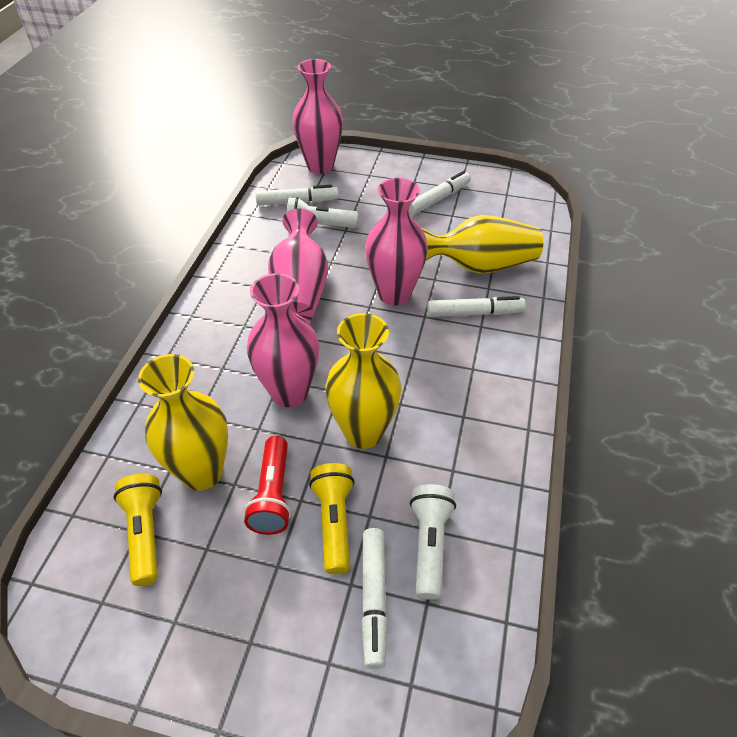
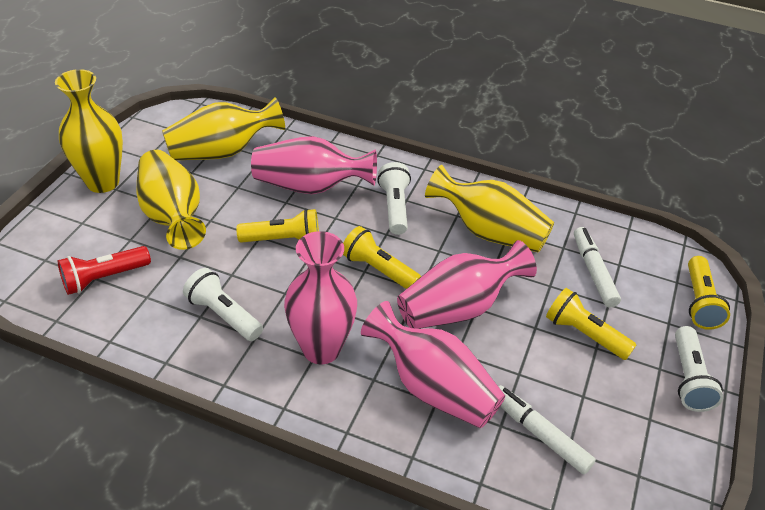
white flashlight: [287,197,358,228] [410,484,456,600] = 2 -> [183,268,263,341] [377,162,411,235] [675,326,723,412] = 3
white marker: [256,185,339,205] [361,528,388,669] [409,171,471,215] [427,296,526,317] = 4 -> [498,385,596,474] [574,227,621,307] = 2
yellow flashlight: [114,474,162,586] [309,463,355,574] = 2 -> [236,209,319,243] [343,226,421,289] [546,288,636,360] [688,256,730,330] = 4
yellow vase: [138,354,228,491] [325,313,402,449] [421,215,543,274] = 3 -> [55,69,123,193] [136,150,206,250] [162,97,285,160] [425,165,554,252] = 4

